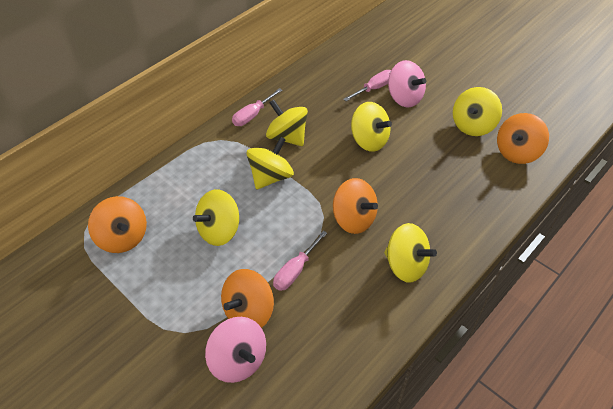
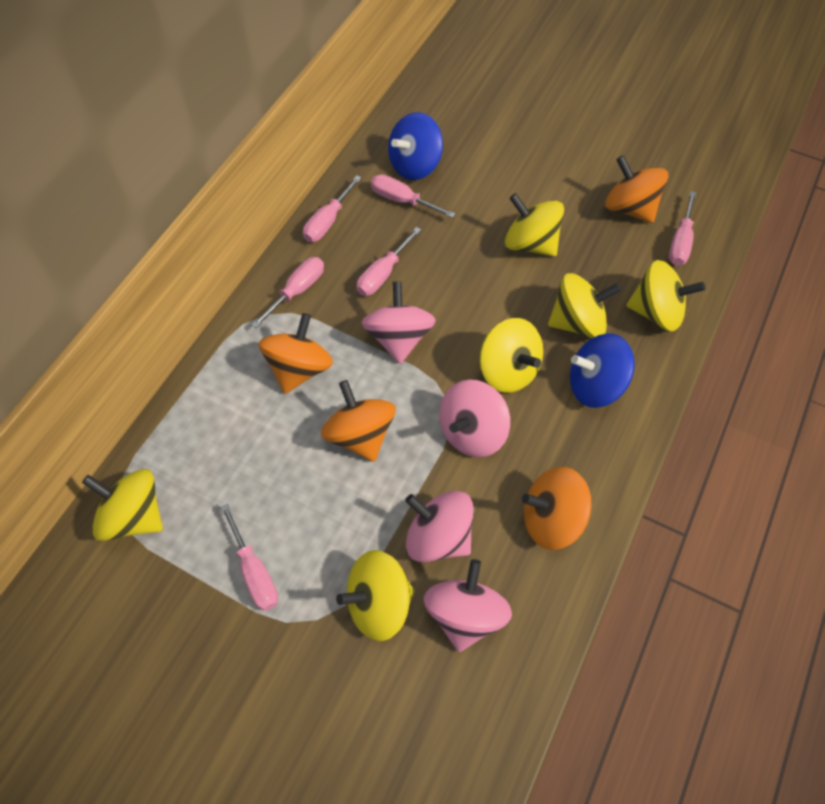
blue spinning top: none = 0 -> [388,112,443,180] [570,333,635,408] = 2
pink screwdriver: [232,88,282,126] [273,231,327,291] [343,70,391,101] = 3 -> [220,504,278,611] [251,257,324,328] [303,175,362,242] [356,227,421,296] [371,174,455,218] [669,191,697,266] = 6
pink spinning top: [205,317,266,383] [388,60,426,108] = 2 -> [361,281,436,364] [405,491,474,562] [424,559,512,652] [439,379,510,457] = 4

